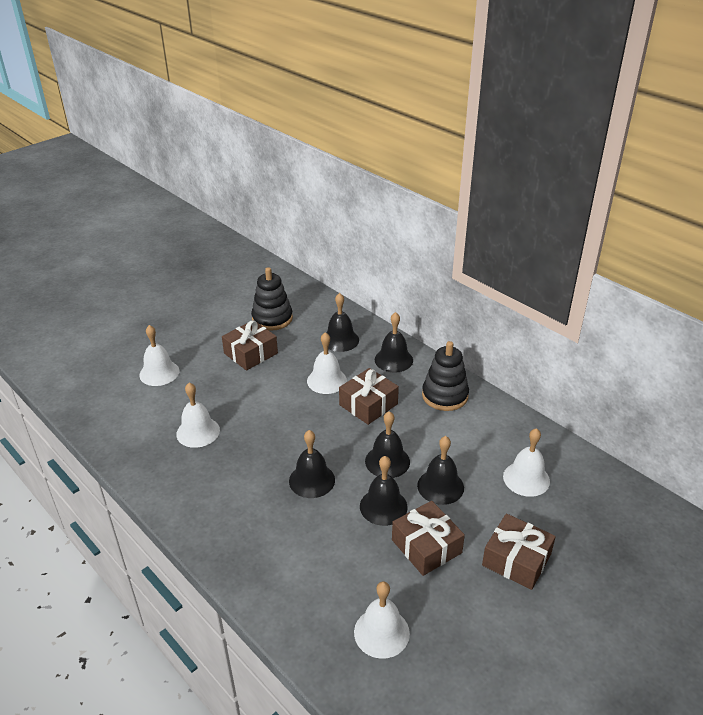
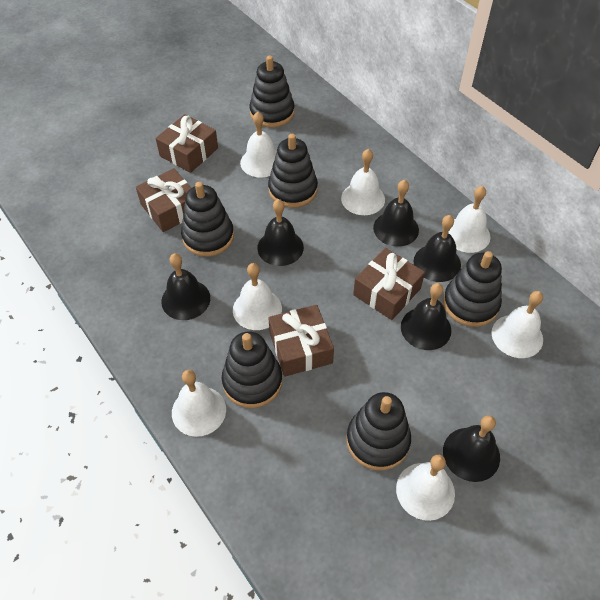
black stacking toy: [251,267,293,331] [422,341,469,411] = 2 -> [181,182,234,257] [222,332,283,408] [249,55,295,128] [268,134,318,208] [347,392,411,470] [443,251,502,327] = 6
white bell: [139,325,179,386] [176,383,220,448] [307,332,347,394] [354,581,410,659] [503,428,550,497] = 5 -> [172,370,226,437] [233,263,282,330] [240,112,277,178] [341,149,385,215] [396,455,455,521] [448,186,491,253] [492,291,543,358] = 7

